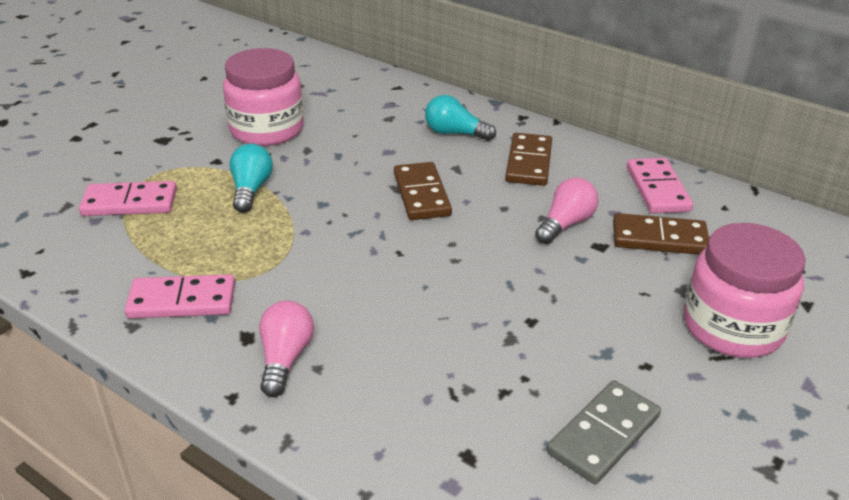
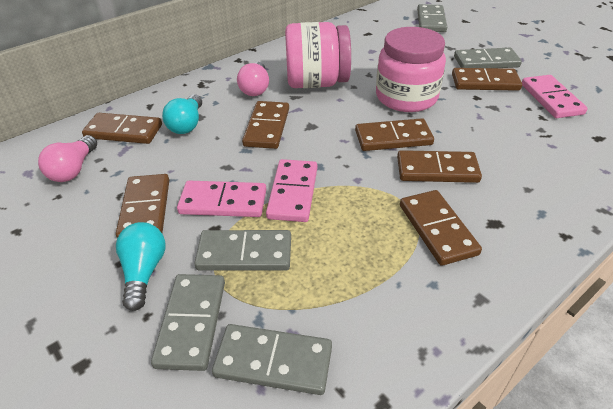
brown domino: [394,162,452,220] [505,133,552,186] [613,213,709,255] = 3 -> [82,113,162,144] [116,174,169,238] [242,101,289,149] [355,118,434,151] [397,150,482,183] [400,190,482,266] [452,68,522,91] = 7
grey domino: [547,380,661,484] = 1 -> [151,274,225,371] [194,230,291,271] [212,324,332,395] [417,4,447,32] [454,48,522,68] = 5

